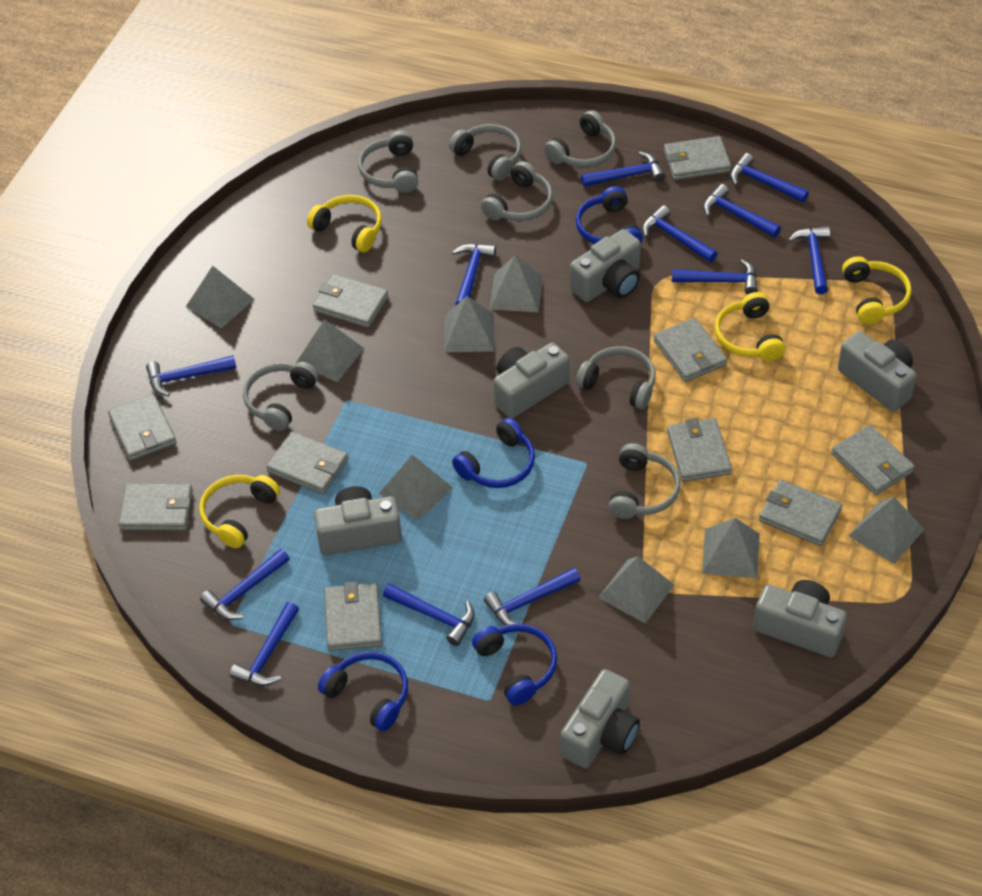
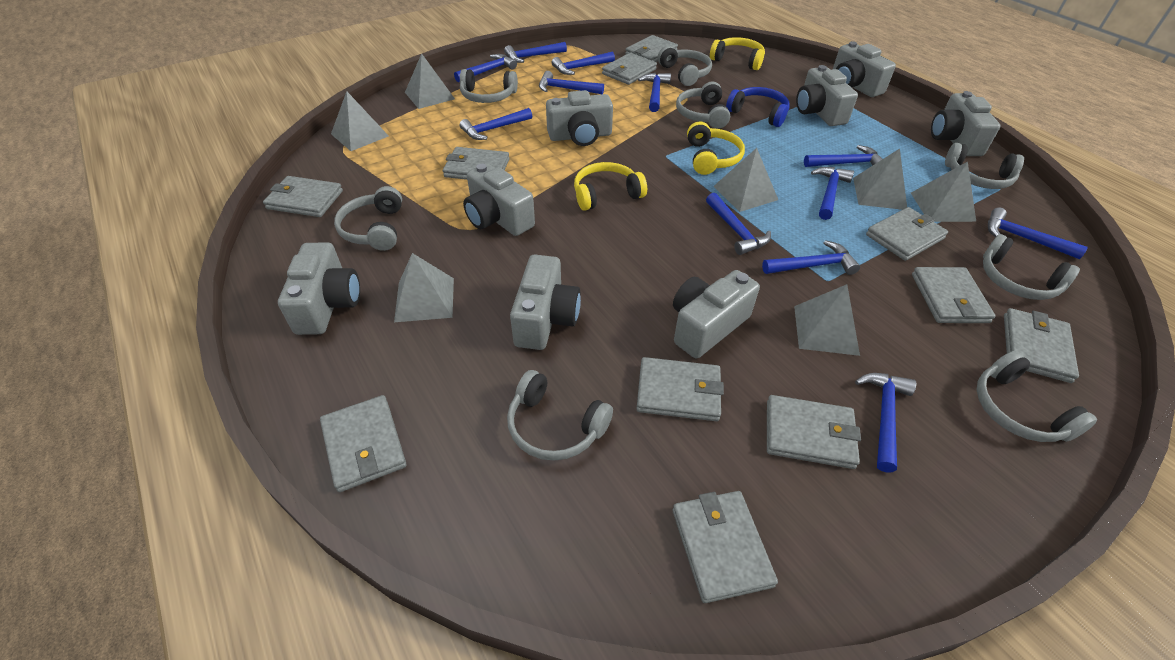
blue headphones: [318,651,408,731] [452,417,535,488] [472,624,557,705] [576,186,643,244] = 4 -> [726,87,790,127] = 1
grey camera: [314,486,402,555] [494,342,569,418] [561,669,640,768] [570,229,641,302] [753,580,847,657] [838,331,916,411] = 6 -> [278,242,360,335] [463,163,535,236] [510,254,581,350] [546,90,613,146] [673,270,760,359] [796,65,858,126] [833,41,896,97] [931,91,1000,156] = 8
grey headphones: [243,362,319,431] [358,131,418,193] [449,124,521,181] [481,161,553,221] [544,110,616,168] [576,346,656,409] [608,443,680,519] = 7 -> [334,186,402,251] [460,69,518,103] [507,370,613,461] [658,46,712,86] [676,82,730,129] [945,143,1024,189] [976,351,1097,442] [983,234,1080,300] = 8
grey pyramid: [186,266,255,329] [296,319,364,382] [379,455,453,521] [444,296,494,352] [489,255,543,312] [598,556,674,624] [702,518,760,578] [849,497,924,564] = 8 -> [331,91,389,151] [394,253,454,322] [405,53,455,109] [713,148,778,212] [794,284,860,356] [853,149,907,210] [911,161,976,222] = 7
grey wallet: [108,394,177,461] [118,484,193,530] [266,431,348,494] [313,274,389,328] [324,581,382,651] [654,318,727,382] [664,136,731,180] [667,418,732,482] [759,479,842,546] [831,425,915,495] = 10 -> [263,176,343,217] [320,395,406,492] [443,147,510,180] [602,53,657,85] [625,35,678,62] [636,357,724,421] [673,491,778,603] [767,395,861,469] [866,207,948,261] [912,267,996,323] [1004,308,1079,383] = 11
yellow headphones: [199,475,280,548] [307,195,382,252] [714,292,785,361] [842,256,912,324] = 4 -> [574,162,647,211] [687,122,745,175] [710,37,765,70] = 3

